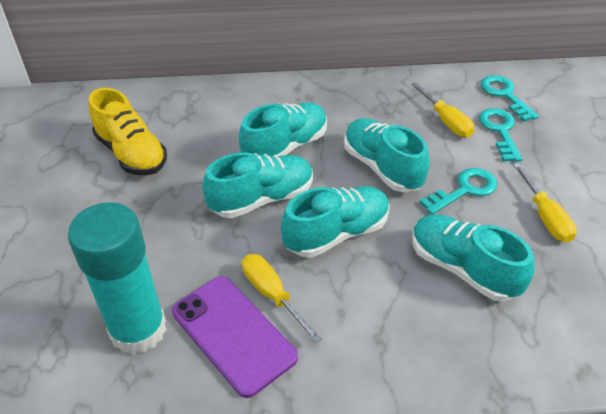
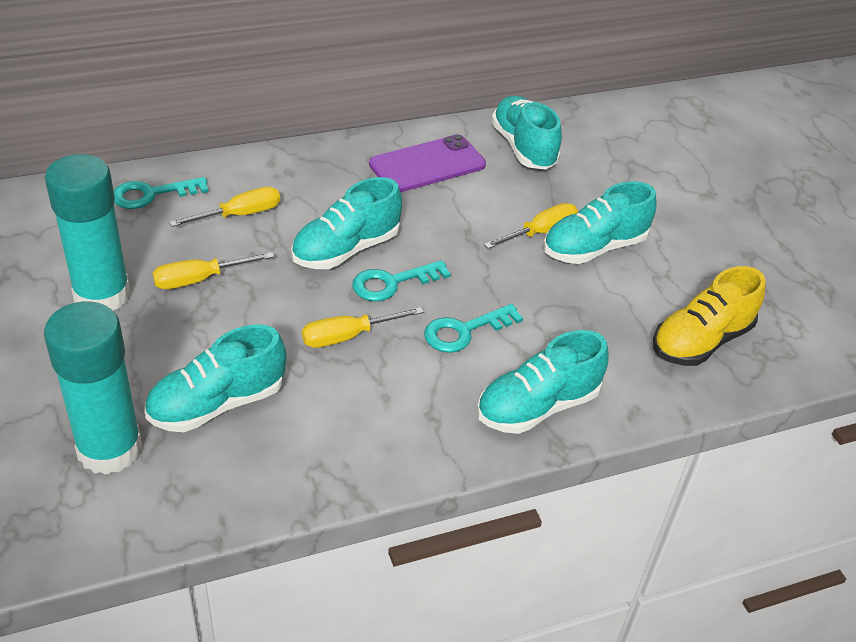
turquoise glue stick: [68,202,166,355] = 1 -> [44,301,143,475] [45,154,131,310] = 2
yellow screwdriver: [242,254,322,343] [411,82,474,137] [513,163,577,243] = 3 -> [152,252,274,289] [169,187,280,227] [302,307,424,348] [484,203,578,249] = 4

